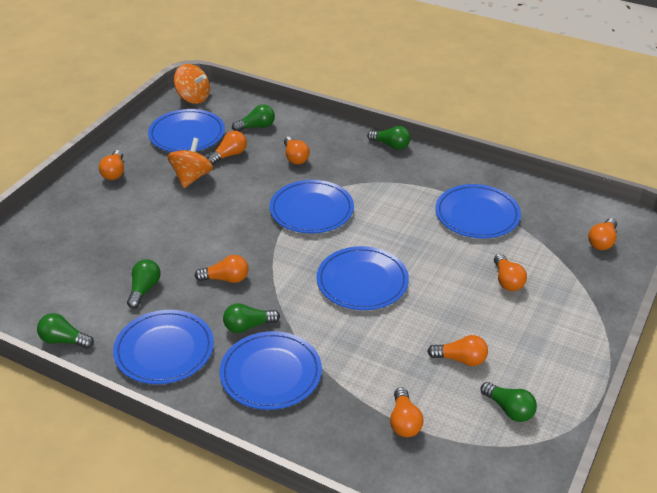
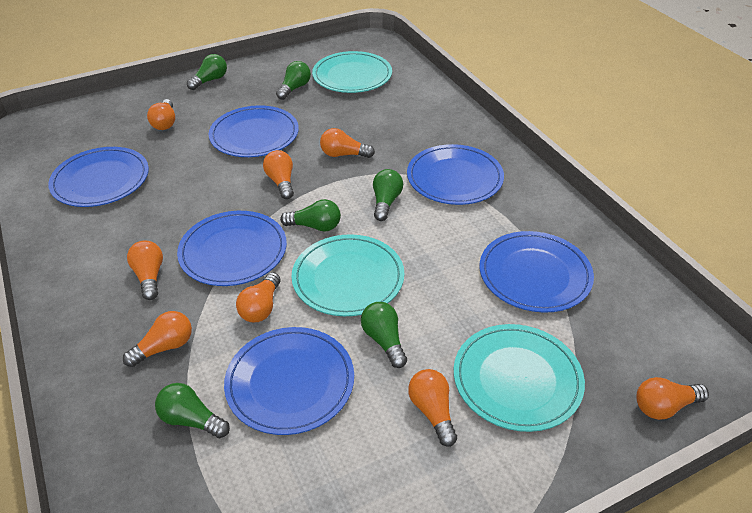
orange spinning top: [168,138,213,188] [174,64,210,104] = 2 -> none = 0
turquoise plate: none = 0 -> [292,234,404,316] [312,51,392,93] [454,324,585,432] = 3

